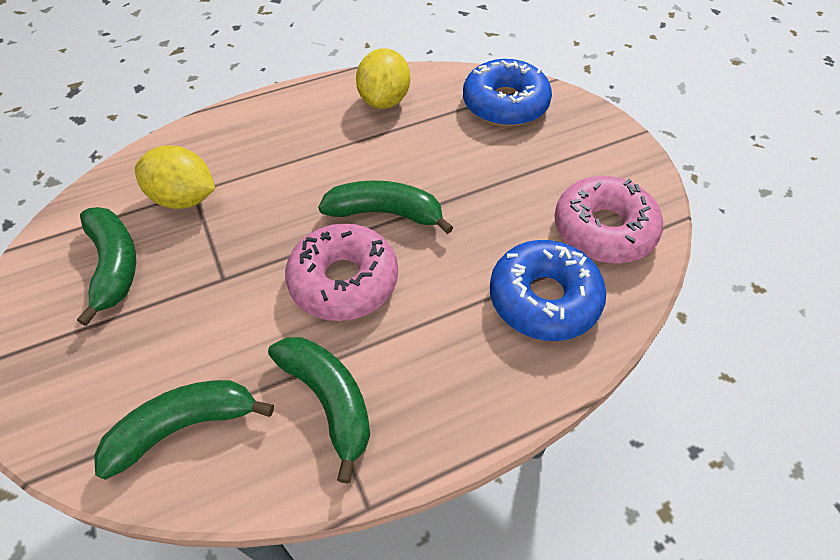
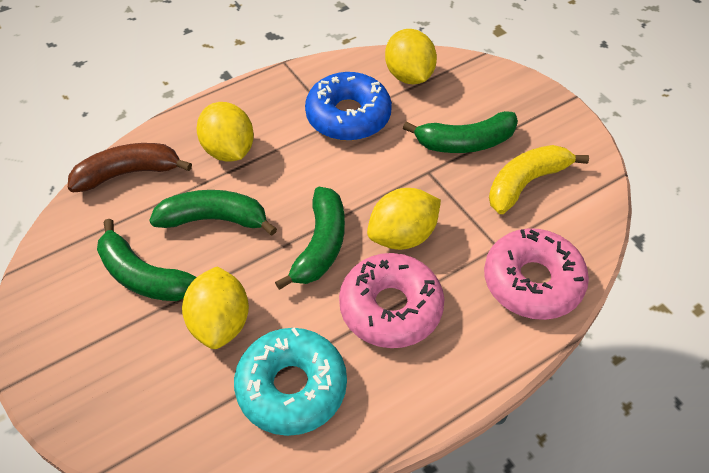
blue donut: [463,59,552,127] [490,240,606,341] = 2 -> [305,72,392,141] = 1
brown banana: none = 0 -> [68,143,192,192] = 1
turquoise donut: none = 0 -> [234,328,347,436] = 1
yellow banana: none = 0 -> [489,145,589,214] = 1
yellow lemon: [135,146,215,209] [356,48,410,109] = 2 -> [182,267,249,349] [197,102,254,162] [367,188,441,250] [385,29,437,84] = 4

